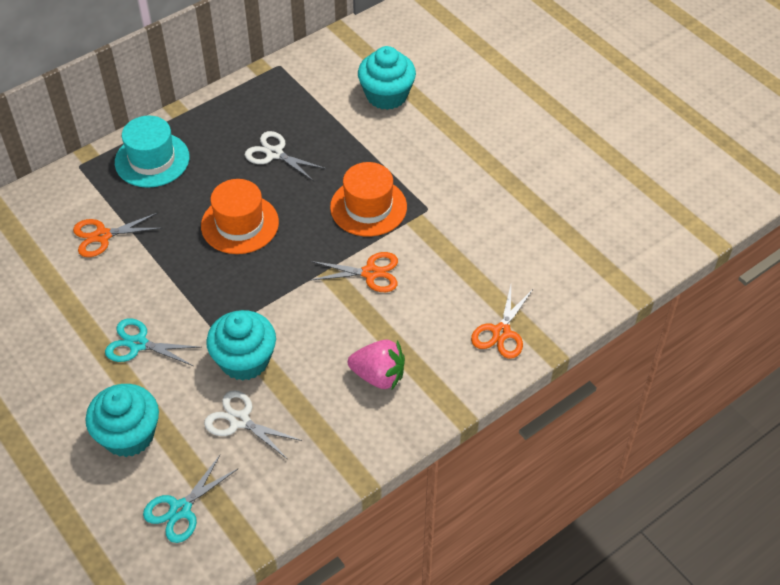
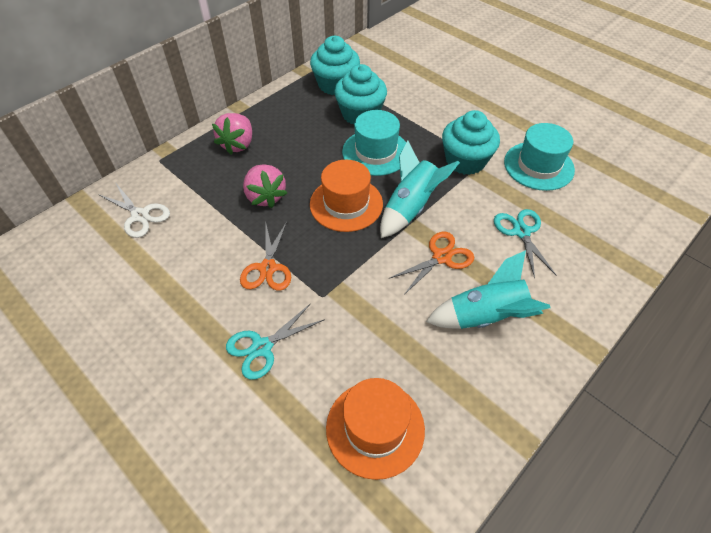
orange scissors: [73,213,162,257] [309,252,398,292] [471,285,533,359] = 3 -> [240,222,291,291] [389,232,474,295] = 2
pink strawberry: [348,339,405,389] = 1 -> [212,113,252,155] [243,164,287,208] = 2
turquoise hat: [115,116,190,188] = 1 -> [342,110,406,176] [504,123,575,191] = 2
turquoise rocket: none = 0 -> [380,141,460,238] [426,250,550,329] = 2
white scissors: [204,390,302,459] [245,131,327,181] = 2 -> [98,182,170,238] = 1

